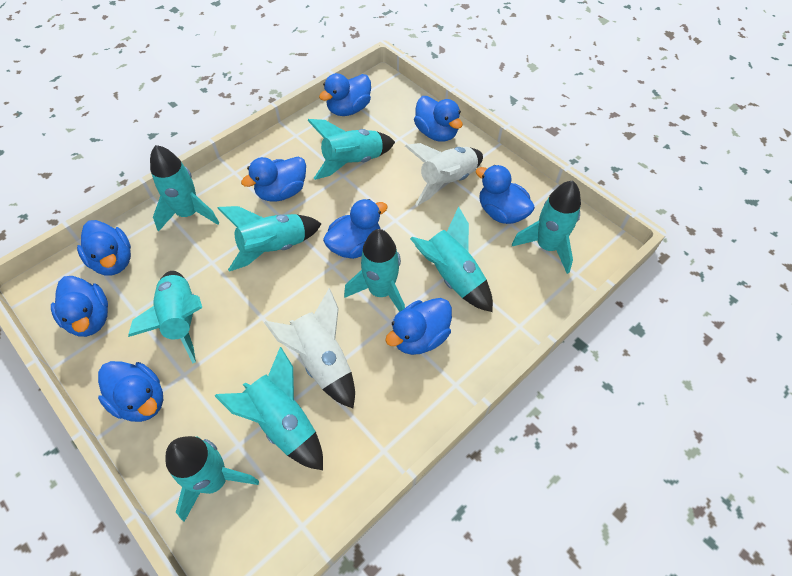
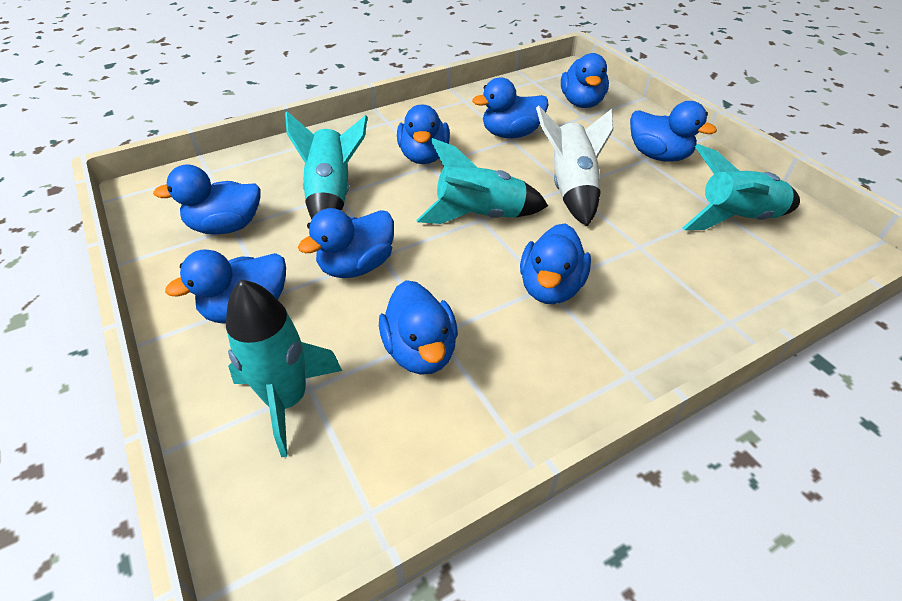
turquoise rocket: [128,271,202,364] [150,145,219,232] [165,436,259,522] [215,347,323,470] [218,206,322,272] [307,119,395,180] [344,229,405,312] [410,206,493,312] [512,180,581,274] = 9 -> [226,279,342,457] [285,111,368,220] [416,138,548,224] [682,144,800,230] = 4
white rocket: [264,288,355,408] [405,143,483,206] = 2 -> [536,106,613,226] = 1

